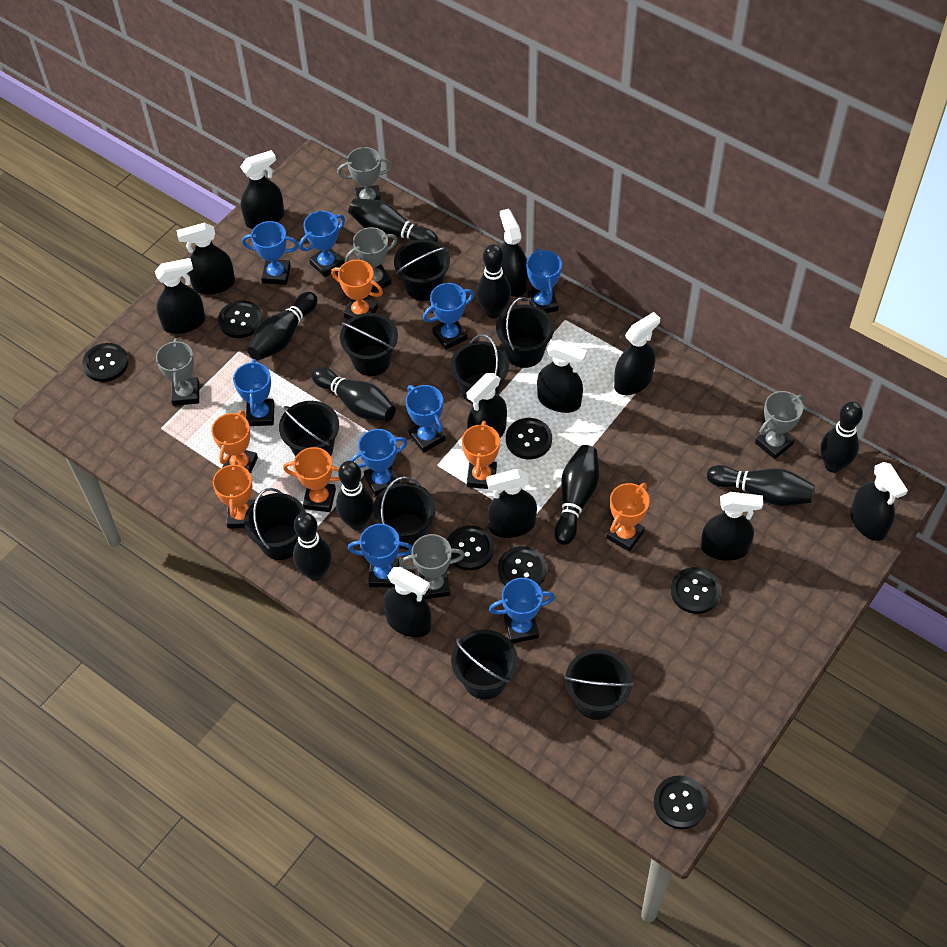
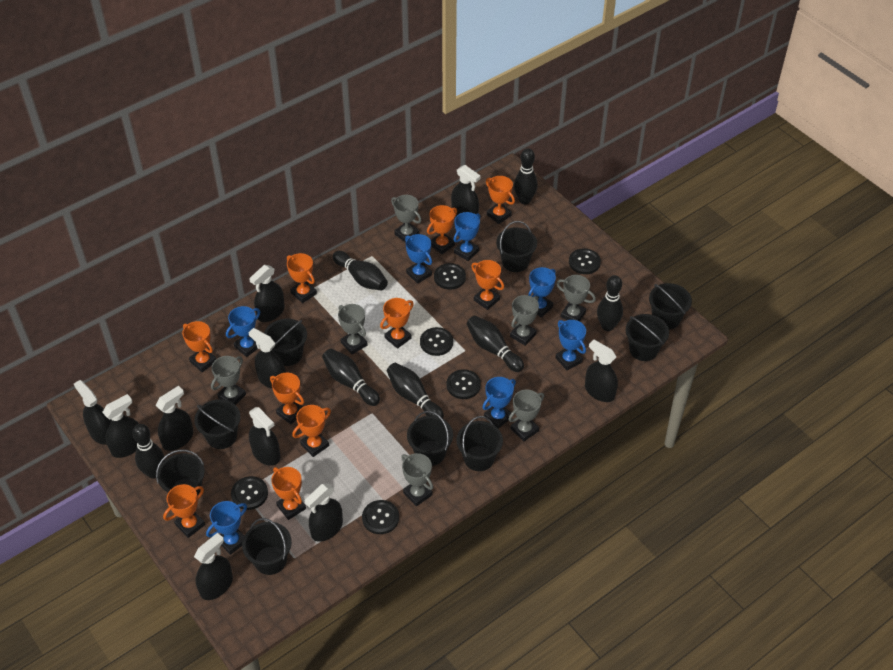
black bowling pin: [247,292,317,361] [293,513,332,581] [311,366,396,422] [336,461,374,530] [348,199,438,242] [476,244,511,318] [554,445,599,545] [707,465,815,506] [821,401,863,473] = 9 -> [132,424,164,479] [322,349,380,406] [333,251,388,291] [387,363,444,419] [467,315,524,372] [514,148,538,204] [597,275,623,331] = 7
black button: [82,343,128,382] [218,300,263,338] [447,525,494,570] [498,546,547,586] [506,418,552,459] [653,775,708,829] [670,567,721,614] = 7 -> [231,476,268,510] [362,500,399,534] [420,327,453,356] [434,263,466,290] [447,369,481,399] [569,248,601,274] = 6
black spray bottle: [155,258,205,334] [177,223,235,295] [240,150,284,229] [383,567,431,638] [467,373,507,438] [486,469,537,538] [500,209,528,297] [537,340,587,413] [614,312,660,395] [701,492,763,561] [850,462,908,541] = 11 -> [74,380,111,445] [102,394,139,458] [155,386,193,451] [194,533,233,600] [249,265,285,322] [249,328,286,389] [249,407,281,466] [304,483,343,542] [451,165,481,216] [585,340,618,402] = 10
blue trophy: [233,359,274,426] [242,221,299,285] [299,211,345,277] [348,524,412,588] [350,429,408,496] [406,385,446,453] [423,283,474,350] [489,578,555,644] [526,248,562,313] = 9 -> [206,501,247,555] [226,306,260,357] [405,234,432,284] [453,212,480,261] [482,377,516,429] [528,267,556,317] [555,320,586,370] = 7
grey trophy: [156,338,199,406] [337,147,393,201] [345,227,397,292] [399,534,465,599] [755,391,804,459] = 5 -> [211,356,246,405] [338,304,368,355] [391,195,421,242] [401,453,433,506] [509,389,544,441] [510,295,539,346] [556,275,596,322] = 7
orange trophy: [211,410,258,474] [213,460,255,529] [283,447,340,512] [331,260,383,320] [462,421,500,489] [606,483,649,552] = 6 -> [163,484,205,538] [182,321,216,372] [270,372,304,424] [271,467,306,520] [287,253,317,303] [292,405,331,457] [380,298,414,349] [427,205,457,254] [471,260,504,310] [486,176,515,224] = 10

